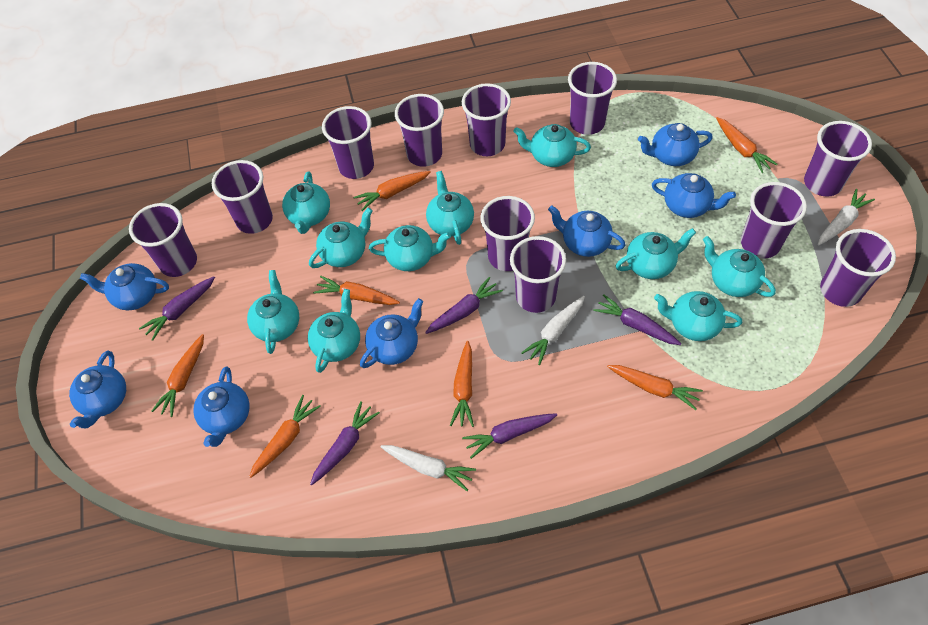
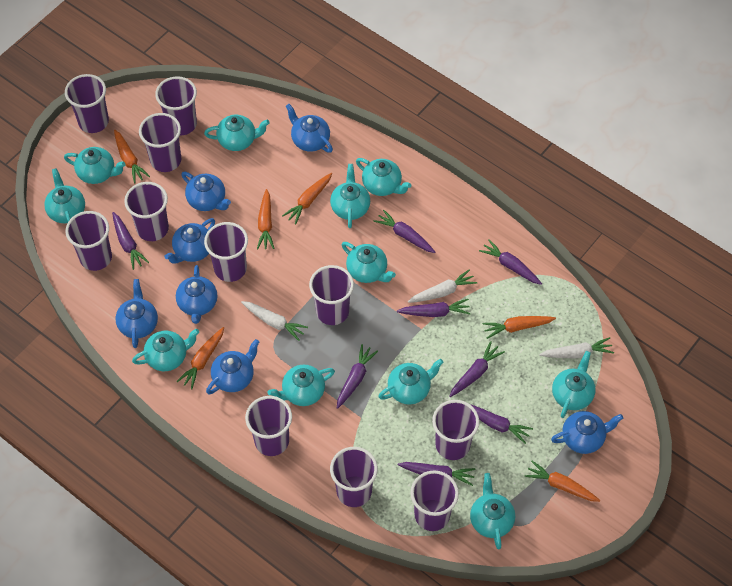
orange carrot: [152,334,204,417] [249,395,321,478] [313,276,400,305] [353,171,431,211] [450,341,474,427] [607,365,703,410] [716,117,777,173] = 7 -> [114,130,150,184] [176,327,224,389] [257,189,275,250] [282,173,332,225] [482,316,556,339] [525,461,600,502] = 6
purple carrot: [139,276,215,341] [310,401,380,485] [425,277,503,334] [462,413,557,459] [594,294,681,345] = 5 -> [112,212,149,270] [337,344,378,409] [373,210,435,253] [397,299,471,317] [398,462,476,486] [449,341,505,397] [470,404,533,444] [479,239,542,285] = 8
turquoise teapot: [247,270,299,354] [282,171,330,234] [308,289,360,373] [309,208,373,268] [369,225,451,271] [426,171,474,245] [513,124,591,167] [616,228,696,279] [654,291,742,341] [703,236,776,297] = 10 -> [44,168,85,223] [64,147,126,184] [132,329,199,371] [204,115,270,151] [268,365,335,406] [330,164,370,228] [342,242,396,283] [356,158,411,196] [378,359,444,404] [470,473,515,550] [552,351,595,418] = 11

